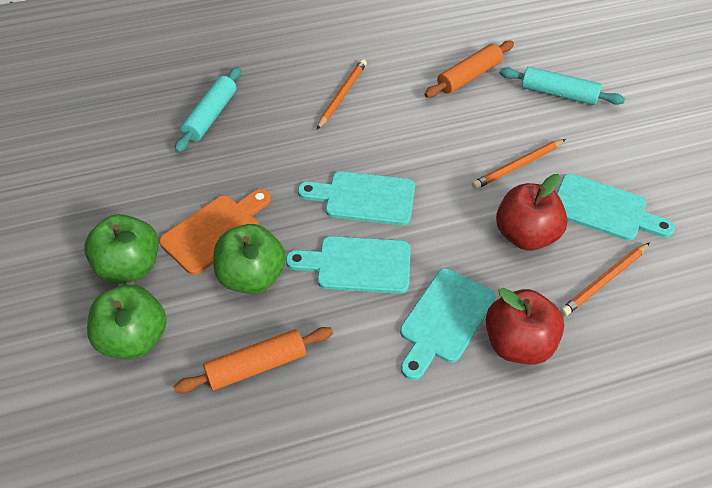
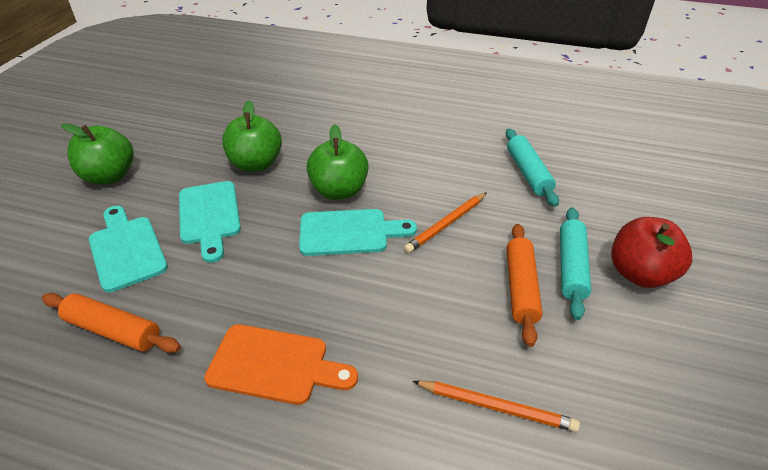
orange pencil: [317,59,367,130] [472,139,566,189] [560,242,650,316] = 3 -> [404,192,487,253] [413,381,580,432] = 2
red apple: [486,288,564,364] [496,174,568,251] = 2 -> [611,217,692,288] = 1
turquoise cutting board: [286,236,410,294] [298,171,415,225] [400,268,496,380] [557,174,675,241] = 4 -> [89,206,168,293] [179,181,241,263] [299,209,417,256] = 3

